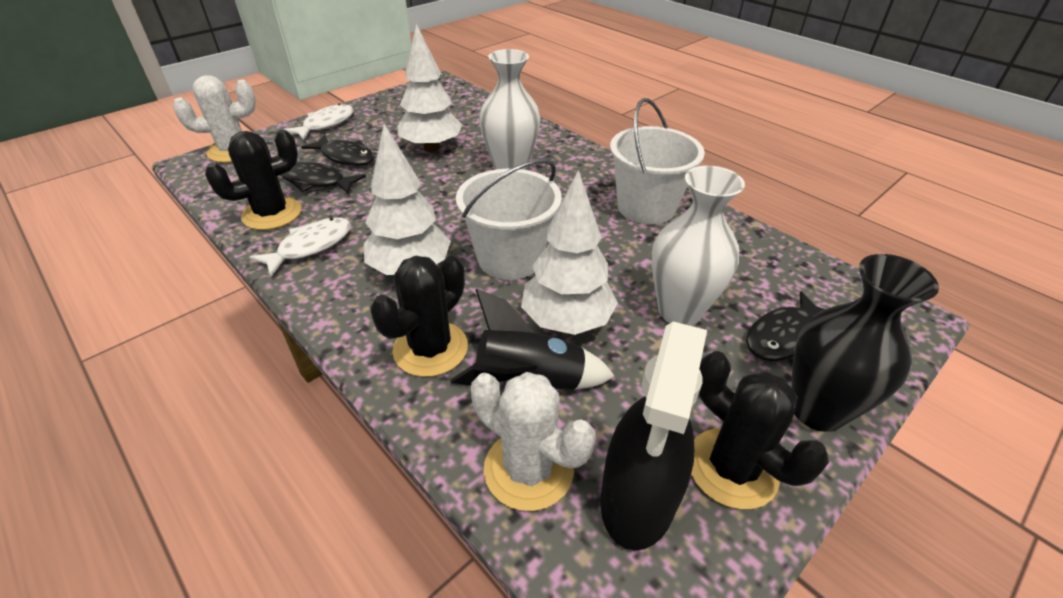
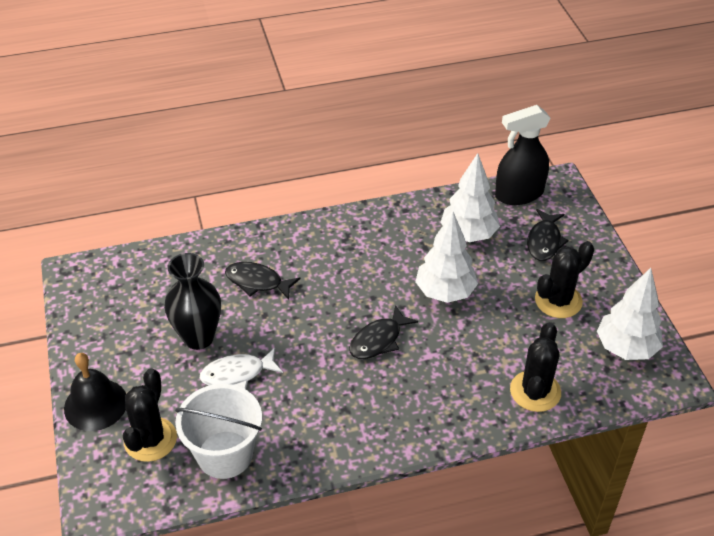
black bell: none = 0 -> [64,353,126,431] = 1
black rocket: [451,289,615,390] = 1 -> none = 0
white bucket: [456,159,562,280] [610,98,705,224] = 2 -> [175,384,262,479] = 1
white cactus: [173,75,256,163] [470,372,596,511] = 2 -> none = 0
white fish: [249,218,351,277] [283,104,354,140] = 2 -> [200,348,283,390] = 1
white vase: [479,49,540,170] [651,166,745,326] = 2 -> none = 0

